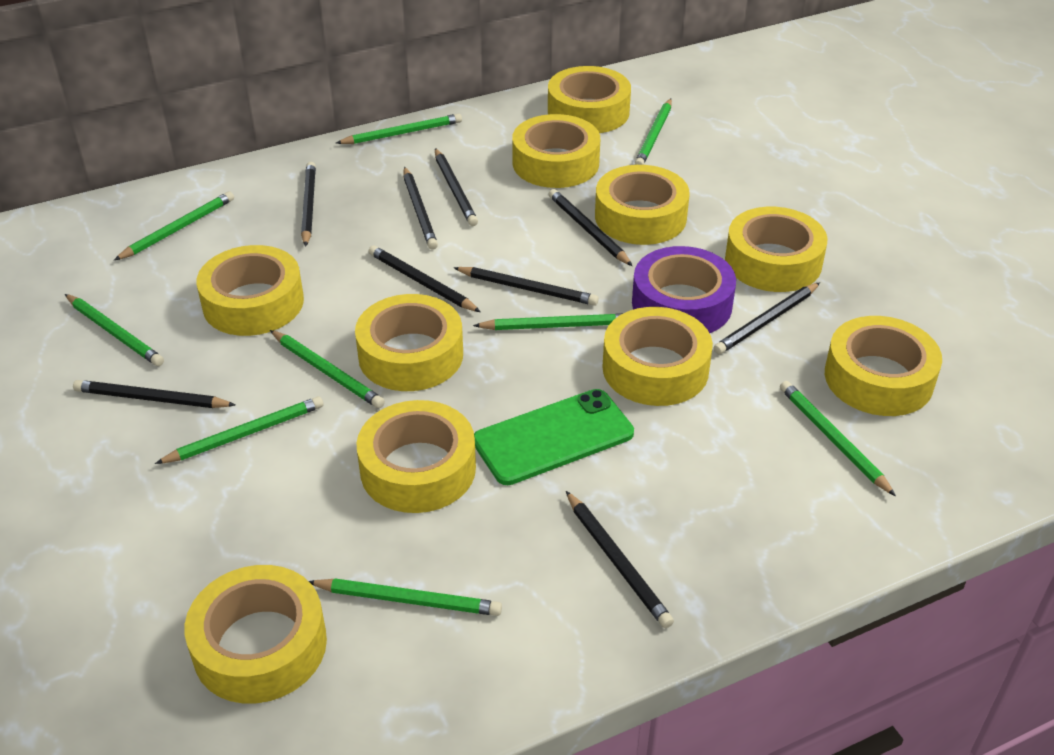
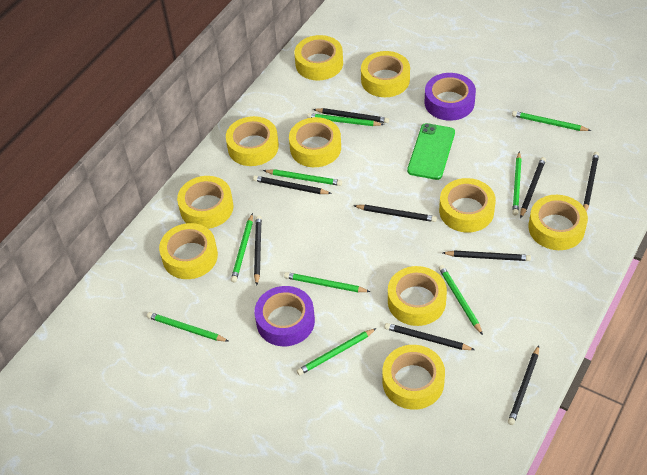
purple tape: [632,246,736,333] = 1 -> [254,286,315,346] [425,73,476,121] = 2

